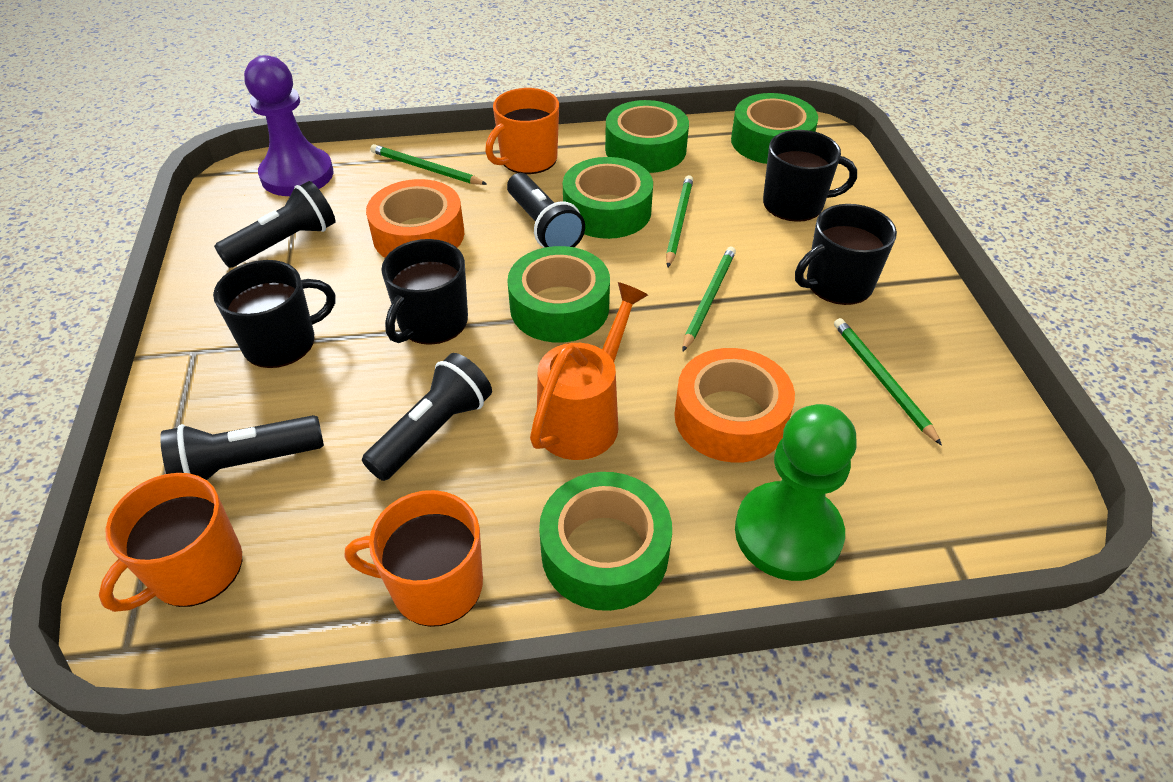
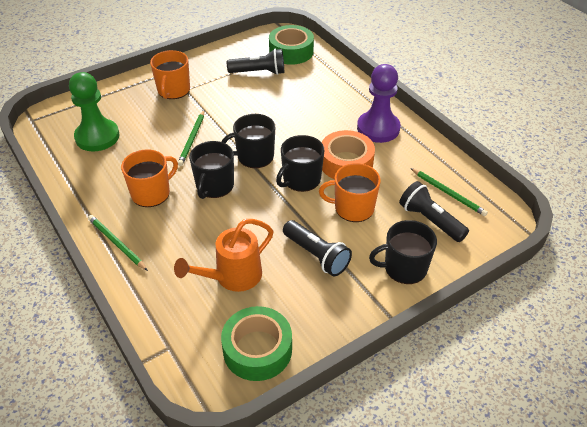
black flashlight: [160,415,324,480] [214,181,335,268] [362,353,492,481] [507,173,585,248] = 4 -> [227,49,284,75] [283,220,352,276] [399,181,469,242] = 3
green pencil: [370,144,487,185] [666,175,693,267] [683,247,736,351] [834,318,942,446] = 4 -> [88,215,148,271] [178,110,204,166] [410,168,488,216] = 3
green tape: [507,246,610,342] [539,472,672,611] [563,157,653,239] [605,100,689,173] [731,93,818,164] = 5 -> [221,306,292,381] [269,25,314,65] = 2
orange tape: [366,179,464,257] [674,348,795,463] = 2 -> [321,130,375,179] = 1

